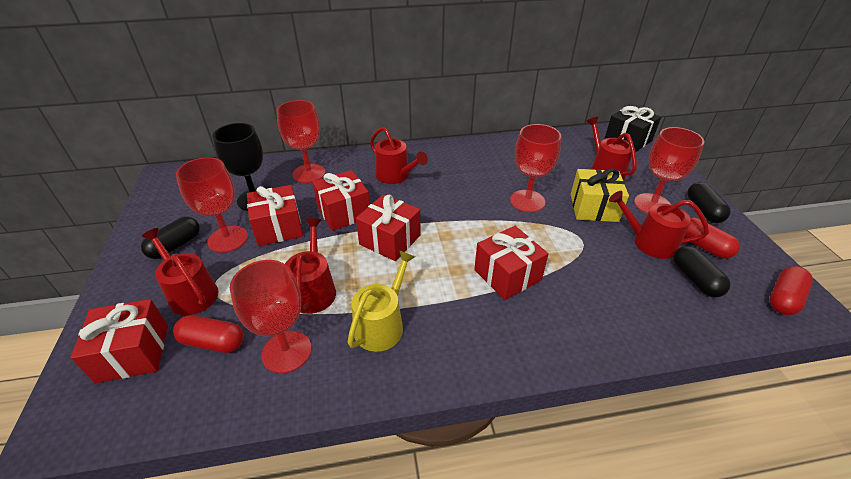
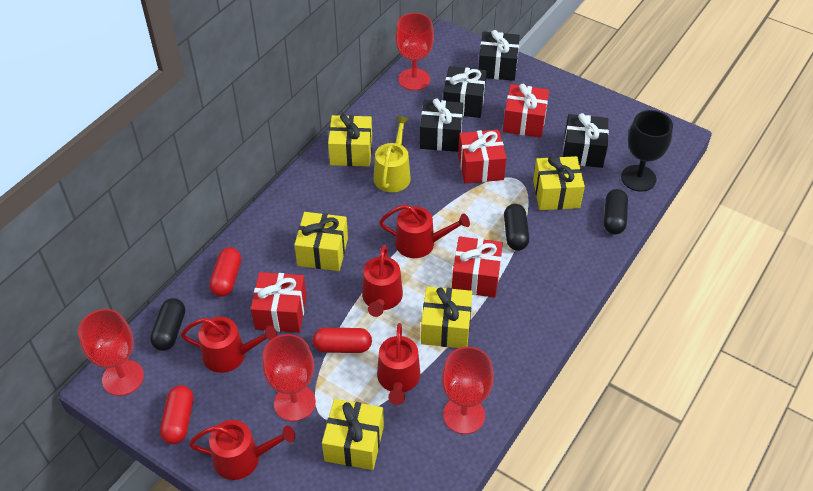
black gift: [604,105,661,152] = 1 -> [420,98,463,152] [443,66,487,118] [478,30,520,81] [563,113,609,168] = 4
red gift: [71,299,168,383] [247,185,303,246] [312,170,370,231] [356,194,421,261] [474,226,549,300] = 5 -> [251,272,307,333] [452,236,503,298] [458,129,507,184] [503,84,549,138] = 4
red goblet: [176,157,248,253] [230,260,311,373] [276,100,325,183] [510,124,561,212] [634,127,704,214] = 5 -> [78,309,144,396] [262,334,316,422] [395,13,434,91] [442,347,494,434] = 4
yellow gift: [571,168,629,222] = 1 -> [294,212,348,271] [322,399,384,470] [328,114,372,167] [421,286,472,348] [533,156,585,210] = 5

